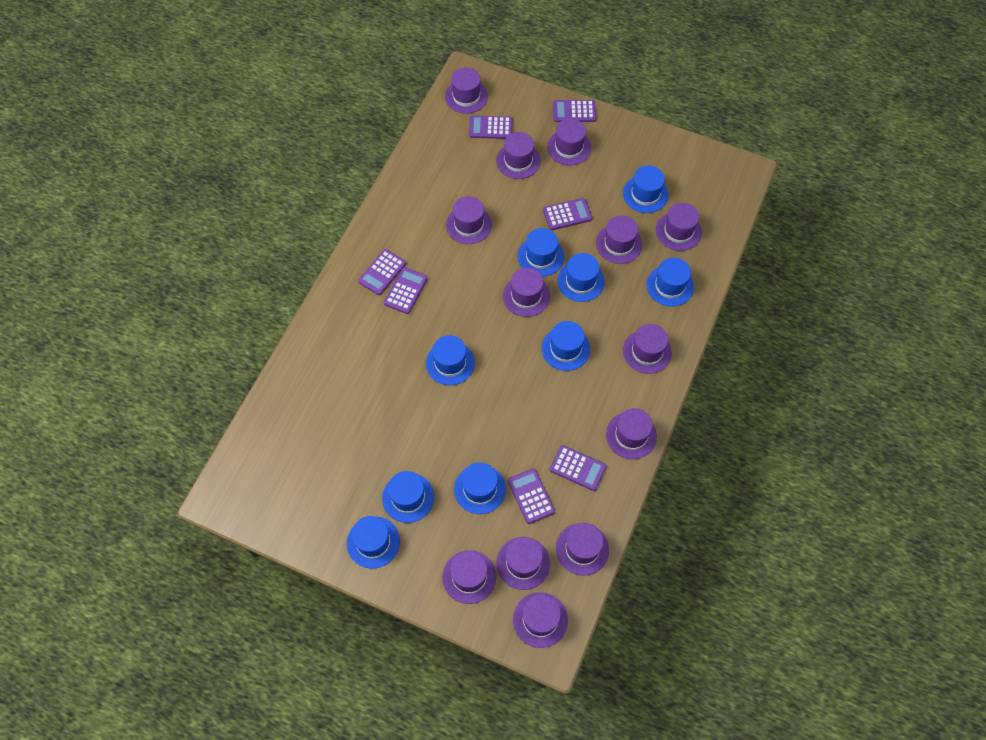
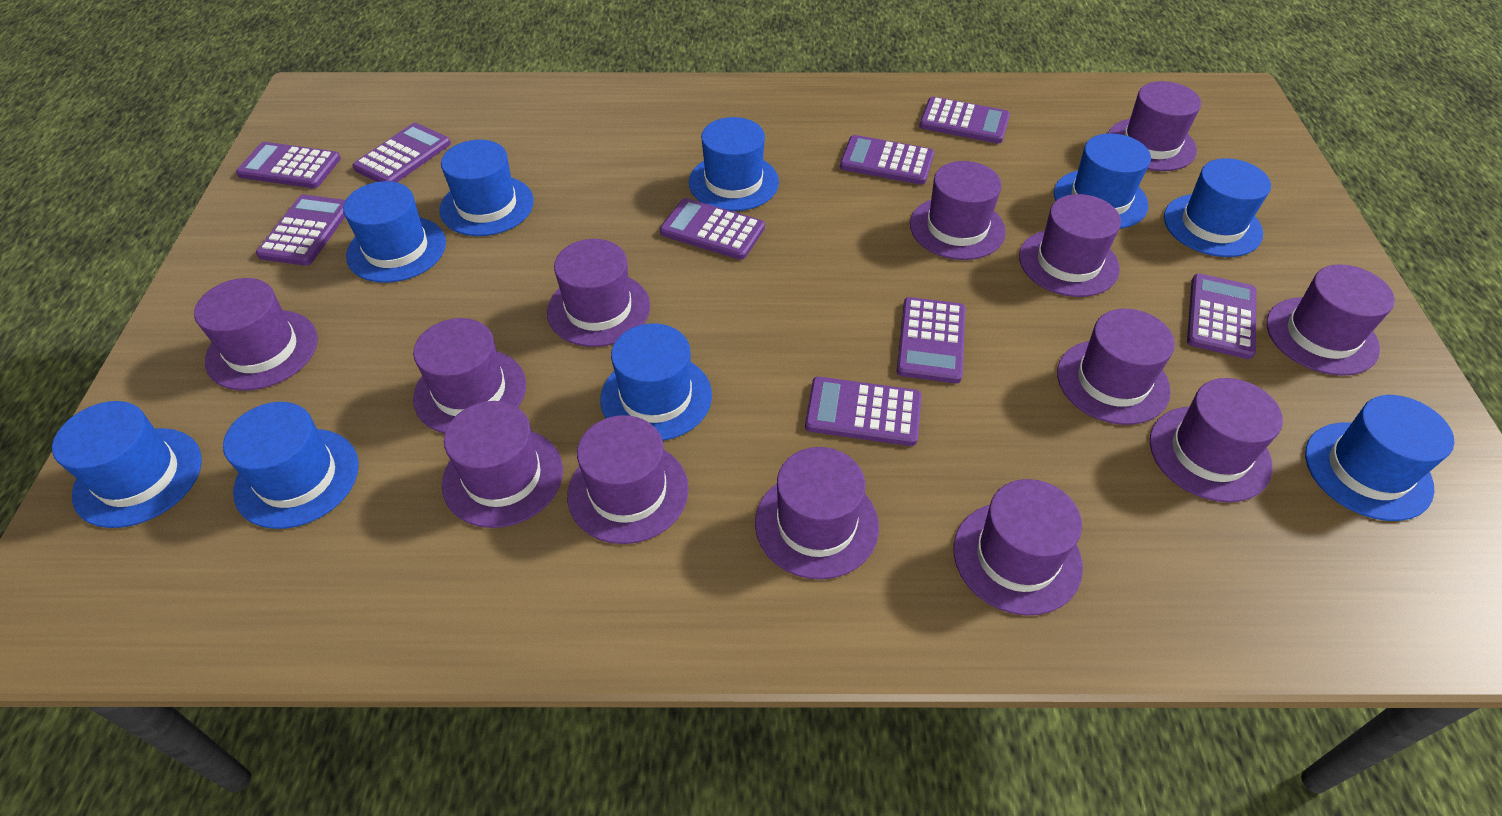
purple calculator: [358,249,406,295] [384,267,428,314] [469,115,513,139] [508,468,555,524] [543,198,592,230] [550,445,606,491] [553,100,596,122] = 7 -> [236,142,341,188] [256,194,345,266] [353,123,451,182] [660,198,765,260] [805,377,922,446] [840,135,934,185] [897,297,965,383] [919,97,1010,144] [1187,274,1257,359] = 9

